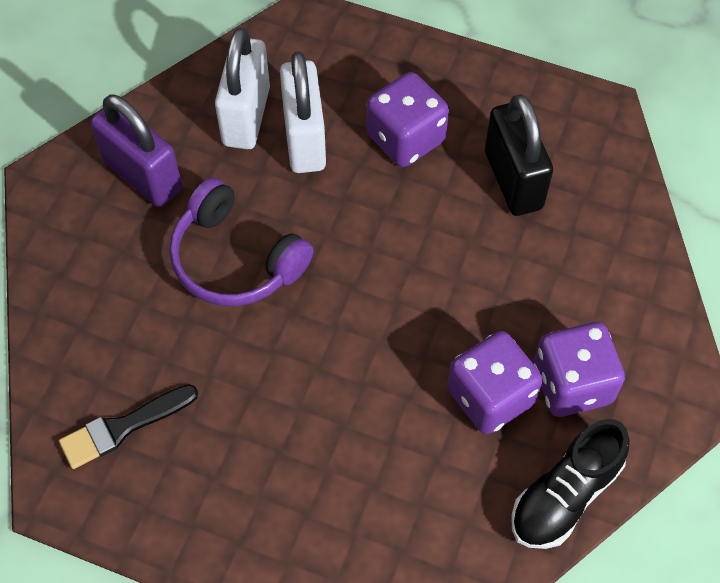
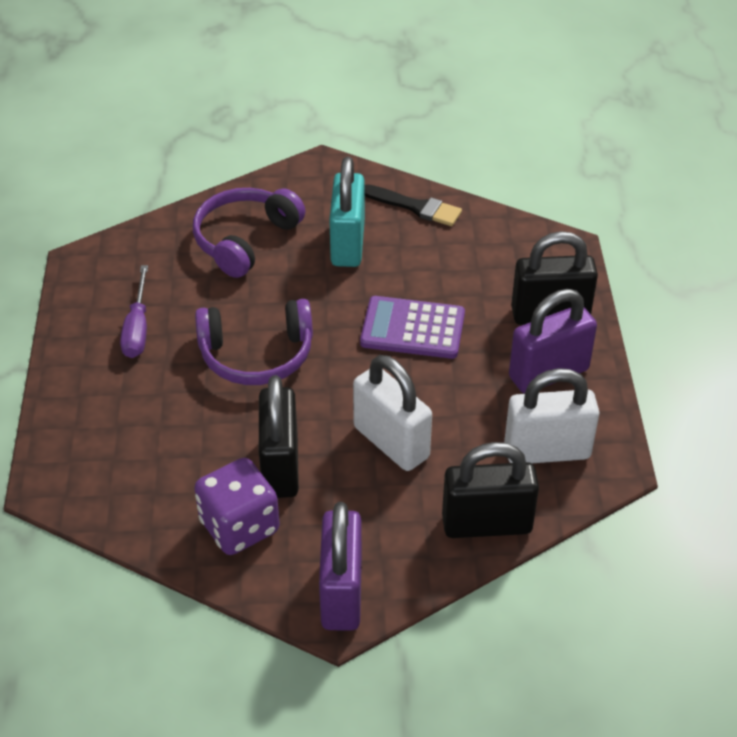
black padlock: [485,94,553,216] = 1 -> [259,375,299,498] [442,442,539,538] [511,231,598,325] = 3
black shoe: [511,419,630,549] = 1 -> none = 0
purple calculator: none = 0 -> [360,296,465,359] = 1
purple dice: [367,72,449,167] [447,331,543,434] [534,322,625,417] = 3 -> [194,458,280,555] = 1
purple headphones: [169,178,314,306] = 1 -> [193,188,305,278] [195,299,313,385] = 2
purple padlock: [91,94,182,207] = 1 -> [319,502,362,631] [509,289,597,393] = 2
purple screwdriver: none = 0 -> [120,265,148,358] = 1
turquoise padlock: none = 0 -> [329,157,365,267] = 1

